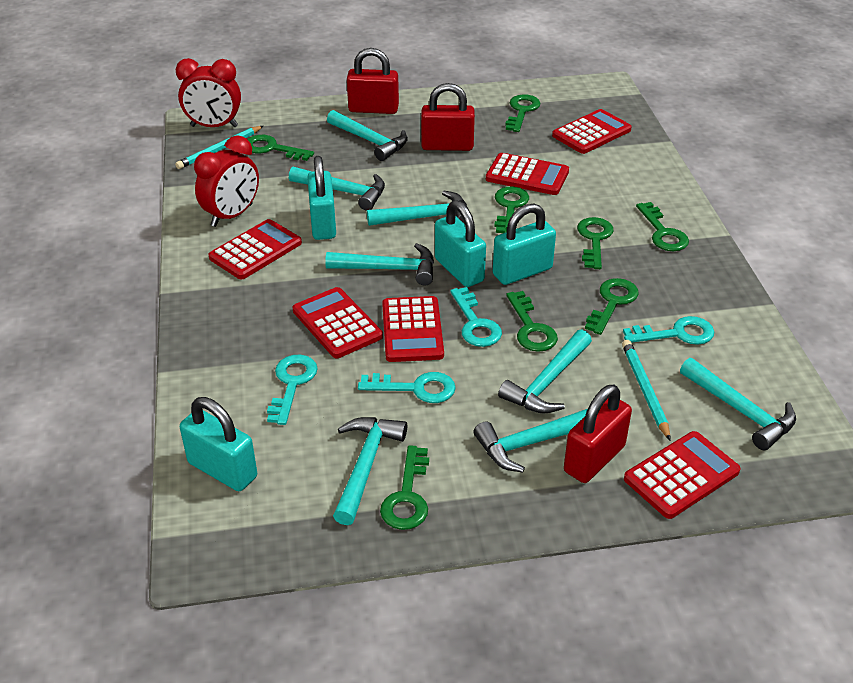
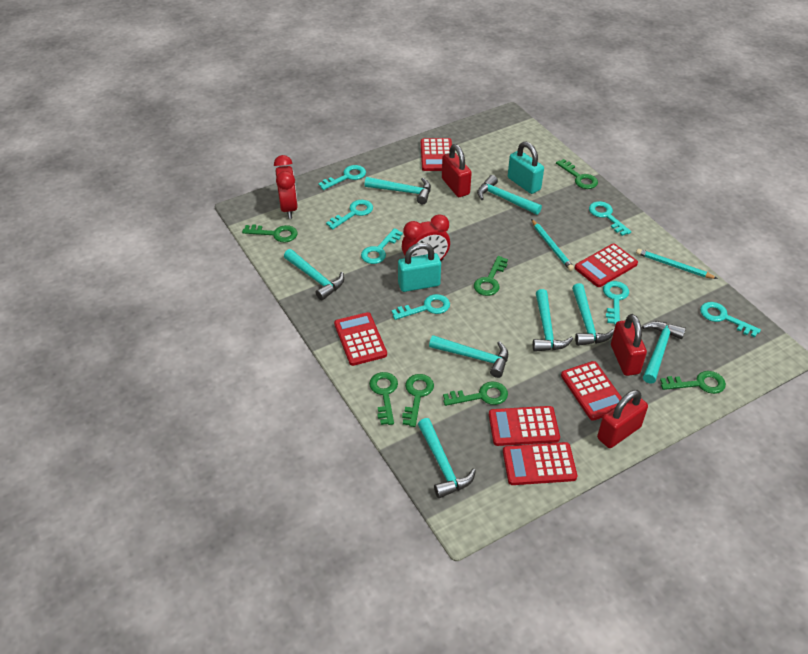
green key: [247,135,314,161] [380,445,429,530] [494,187,529,233] [505,94,540,132] [506,291,558,352] [577,217,613,269] [585,278,639,335] [636,202,689,251] = 8 -> [242,224,297,242] [369,372,398,425] [402,374,434,427] [443,381,508,406] [474,256,508,296] [556,159,598,189] [660,371,726,394] = 7
turquoise key: [267,355,318,425] [358,372,456,403] [450,287,502,347] [623,316,715,345] = 4 -> [318,165,366,190] [326,200,373,230] [361,228,403,264] [392,294,450,320] [589,201,631,236] [603,281,629,325] [700,302,761,337] = 7
turquoise padlock: [180,397,257,491] [307,156,336,240] [435,200,486,287] [493,204,556,285] = 4 -> [398,243,441,292] [508,142,544,194] = 2

